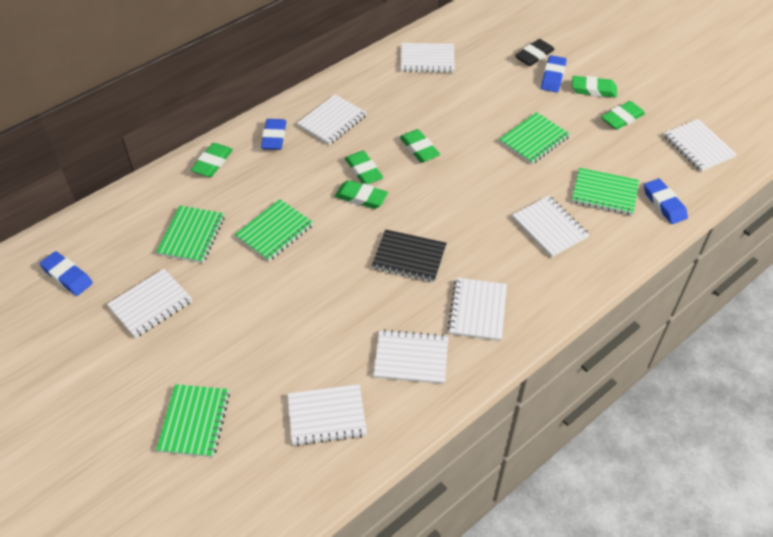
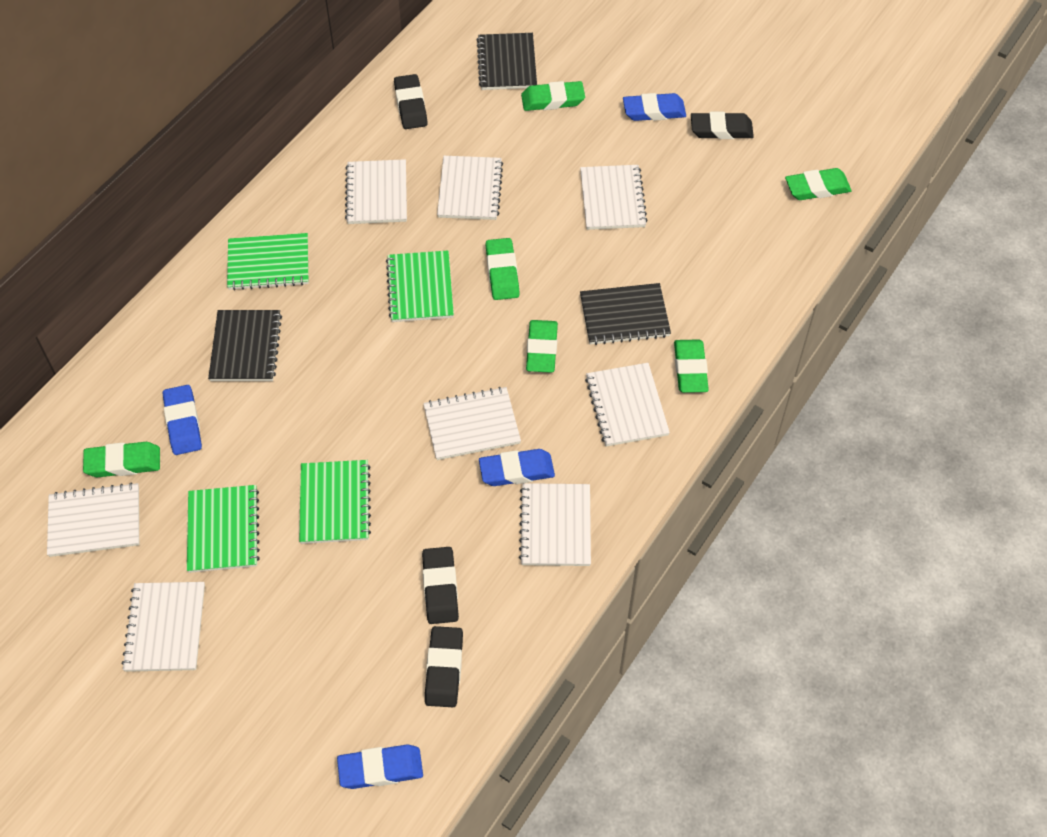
black eraser: [515,39,555,66] = 1 -> [394,74,428,129] [422,547,459,624] [425,626,463,707] [691,112,754,139] = 4
black notebook: [372,229,447,282] = 1 -> [208,310,282,381] [477,33,537,90] [580,283,671,345] = 3
green notebook: [156,206,225,263] [156,384,230,457] [235,199,314,261] [499,112,570,164] [572,168,639,215] = 5 -> [187,485,260,573] [227,233,309,290] [299,460,371,544] [386,250,454,322] = 4

